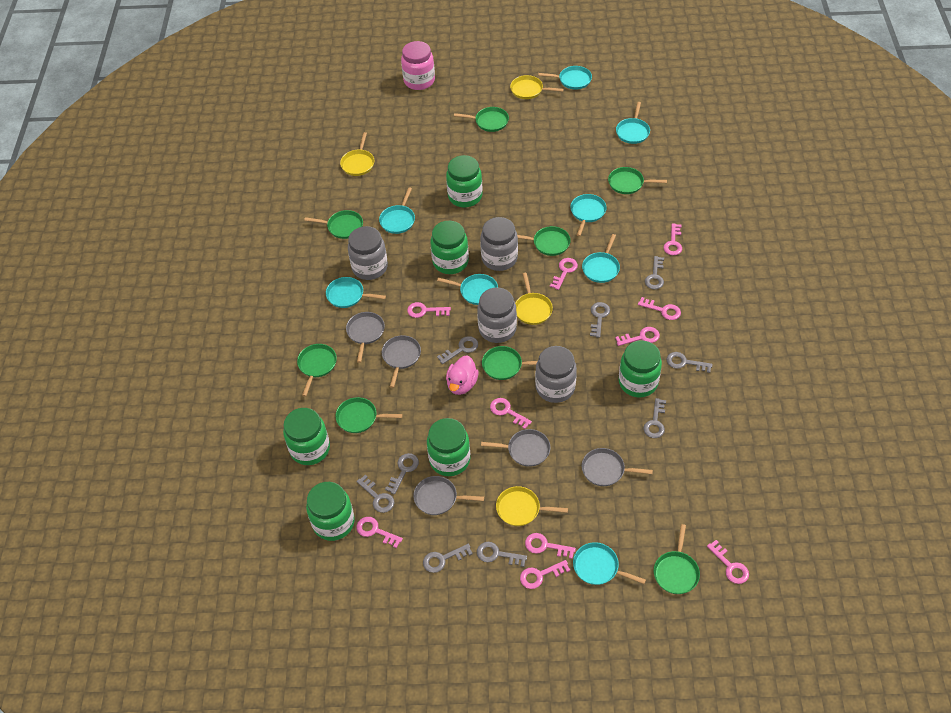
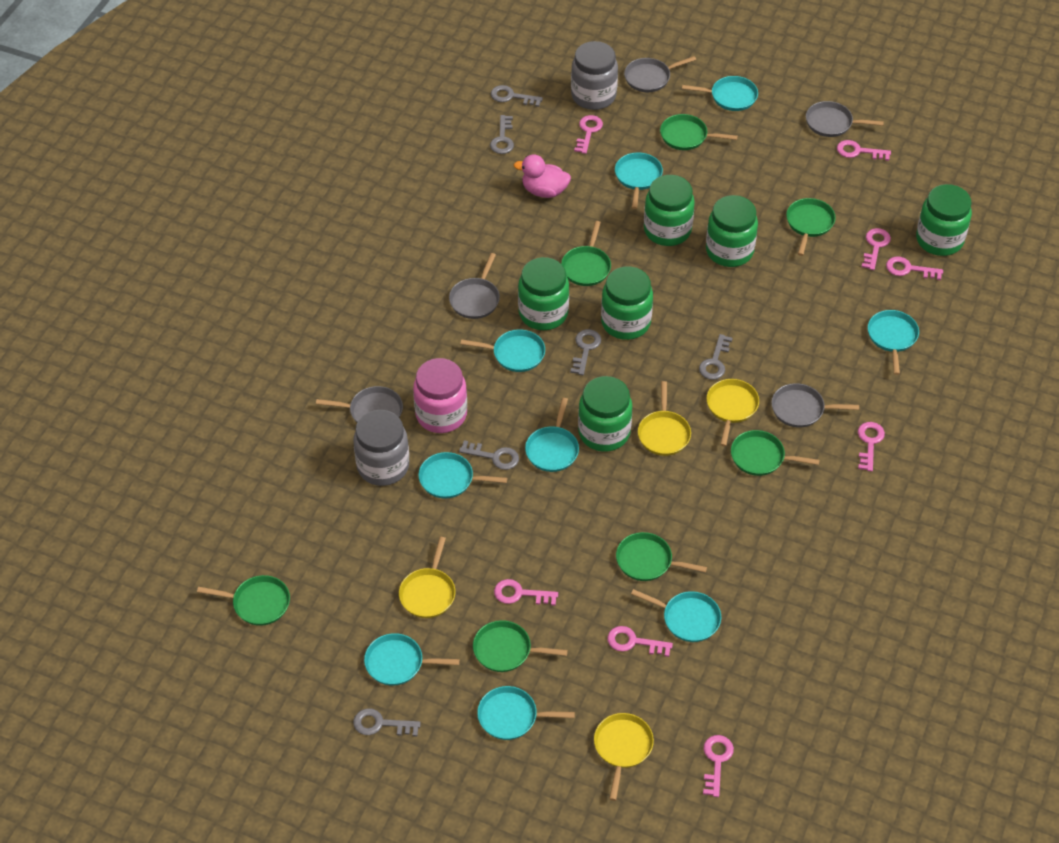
green pan: [297,344,337,397] [304,210,363,239] [335,397,403,433] [454,107,509,132] [482,346,537,380] [517,226,571,256] [608,167,667,194] [654,524,700,594] = 8 -> [197,575,290,626] [473,620,568,672] [561,221,611,286] [616,532,707,581] [660,114,738,150] [731,430,820,476] [786,198,836,256] = 7
grey jar: [348,226,388,280] [477,287,517,343] [480,217,518,271] [535,346,577,403] = 4 -> [353,410,409,486] [571,41,618,110] = 2
grey key: [356,475,394,513] [385,453,419,494] [423,544,473,573] [437,336,478,364] [477,542,527,567] [590,302,610,338] [643,398,666,438] [645,256,664,289] [667,352,713,373] = 9 -> [353,708,421,736] [459,440,519,470] [490,115,514,154] [491,85,543,107] [570,329,601,375] [699,334,733,380] = 6
pink key: [356,517,403,548] [407,302,451,318] [490,398,532,429] [520,560,570,589] [525,533,576,559] [550,258,578,290] [615,327,660,346] [638,297,681,320] [664,223,682,255] [707,540,749,584] = 10 -> [494,579,558,606] [574,115,603,154] [607,626,673,657] [703,735,734,797] [837,140,891,161] [858,422,885,471] [862,228,891,270] [886,256,943,280] = 8
turquoise pan: [326,277,386,308] [379,187,415,234] [437,274,498,305] [538,66,592,90] [570,194,607,236] [573,542,646,585] [582,234,620,283] [616,102,650,144] = 8 -> [364,633,460,686] [418,452,507,499] [461,329,545,372] [477,686,575,740] [525,398,579,472] [615,152,663,209] [631,589,721,642] [682,76,758,111] [868,310,919,375] = 9

